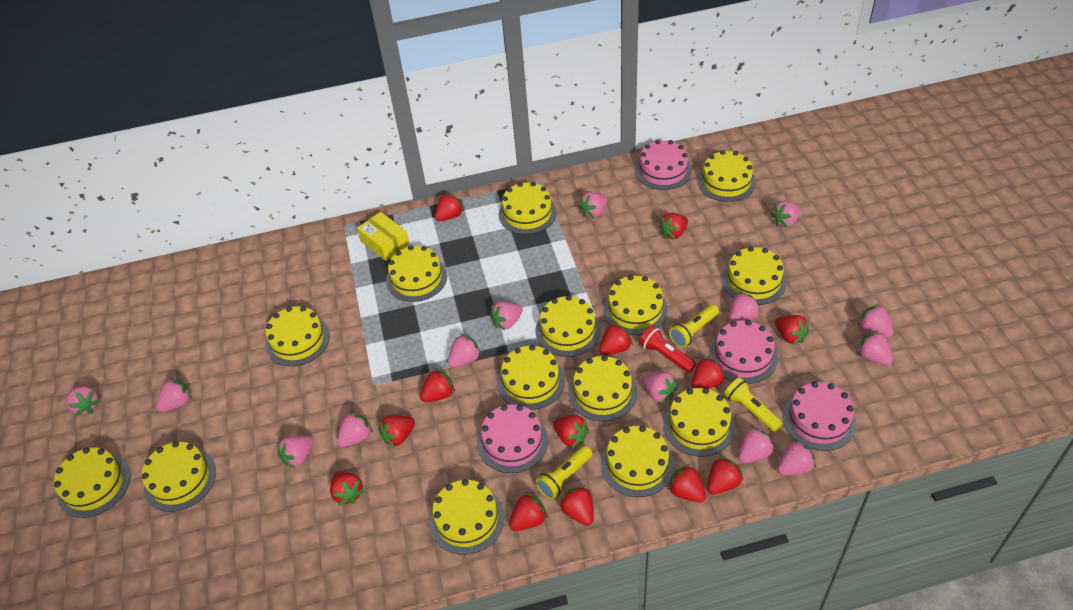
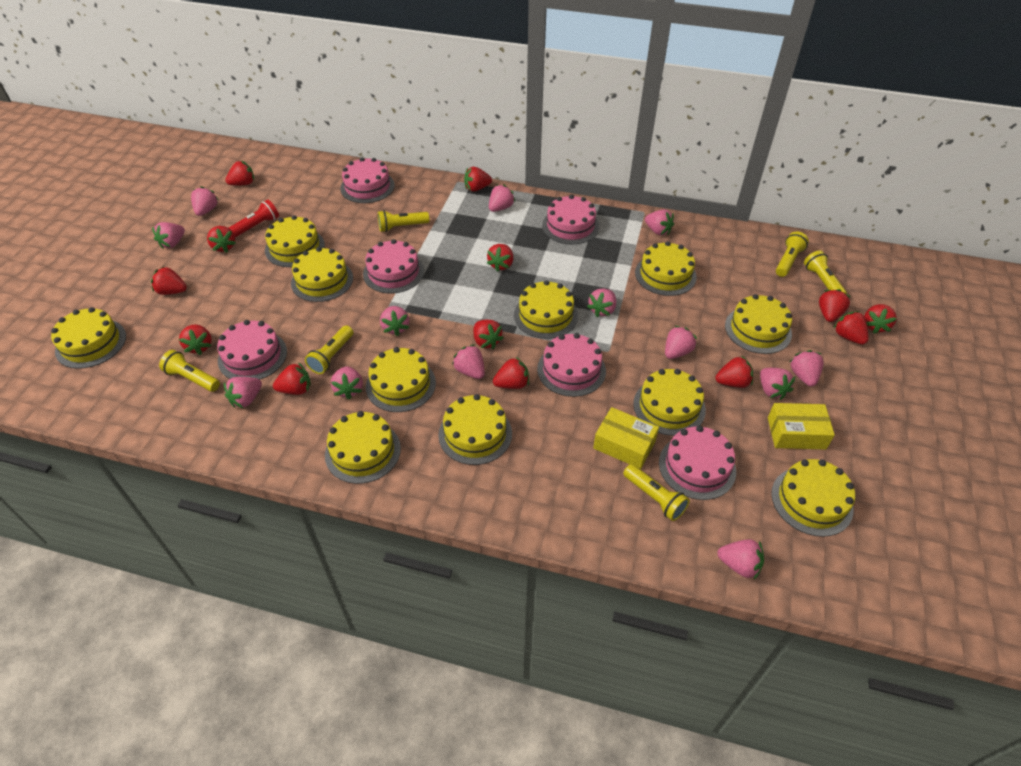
pink cake: [477,404,548,473] [635,140,692,190] [709,320,778,384] [782,382,856,451] = 4 -> [217,320,287,379] [340,157,395,203] [363,239,424,293] [537,333,606,397] [542,195,599,245] [659,426,736,500] = 6
pink strawberry: [66,386,100,416] [156,378,192,412] [277,435,314,468] [337,411,373,447] [448,334,481,367] [490,301,523,330] [578,192,607,218] [642,372,677,403] [729,292,761,323] [738,426,775,463] [770,201,801,227] [777,439,816,475] [856,330,893,365] [858,304,894,337] = 14 -> [152,222,185,249] [191,186,219,216] [224,377,262,408] [331,366,363,400] [380,306,409,336] [452,345,485,379] [489,184,515,212] [587,288,616,317] [645,210,674,235] [665,325,697,359] [718,539,764,580] [760,368,796,400] [790,350,824,387] = 13
yellow box: [357,212,409,261] = 1 -> [593,407,659,469] [768,403,835,450] = 2
yellow cake: [54,448,131,518] [142,441,216,512] [265,306,330,366] [386,245,447,302] [429,479,505,555] [497,345,565,410] [498,182,557,234] [535,295,601,357] [568,355,637,422] [601,426,674,497] [603,275,668,335] [663,388,735,456] [697,150,756,202] [722,246,787,305] = 14 -> [51,307,126,369] [265,215,325,267] [291,247,353,302] [325,411,401,484] [366,347,436,412] [438,394,512,465] [514,280,578,339] [633,369,706,436] [635,241,697,296] [725,294,792,354] [771,459,855,537] = 11
yellow flashlight: [536,445,592,500] [669,304,719,348] [724,377,783,432] = 3 -> [159,350,220,392] [305,325,353,374] [378,210,429,232] [623,464,690,521] [776,232,809,277] [804,250,847,294] = 6

